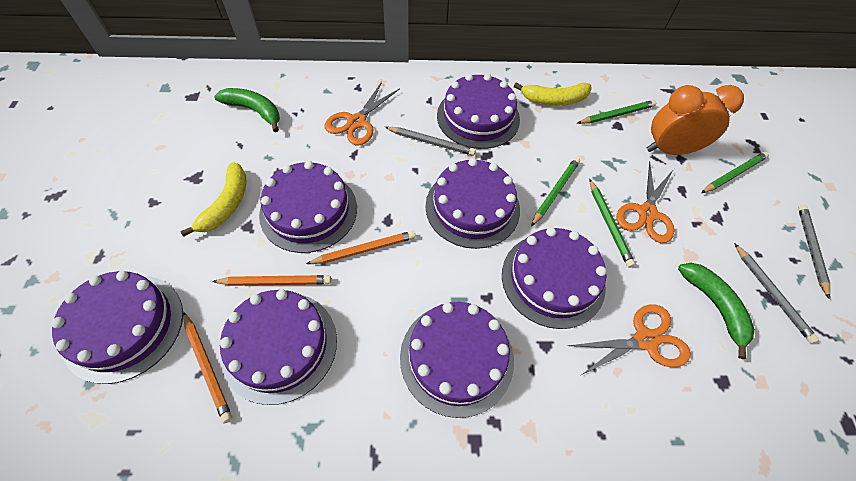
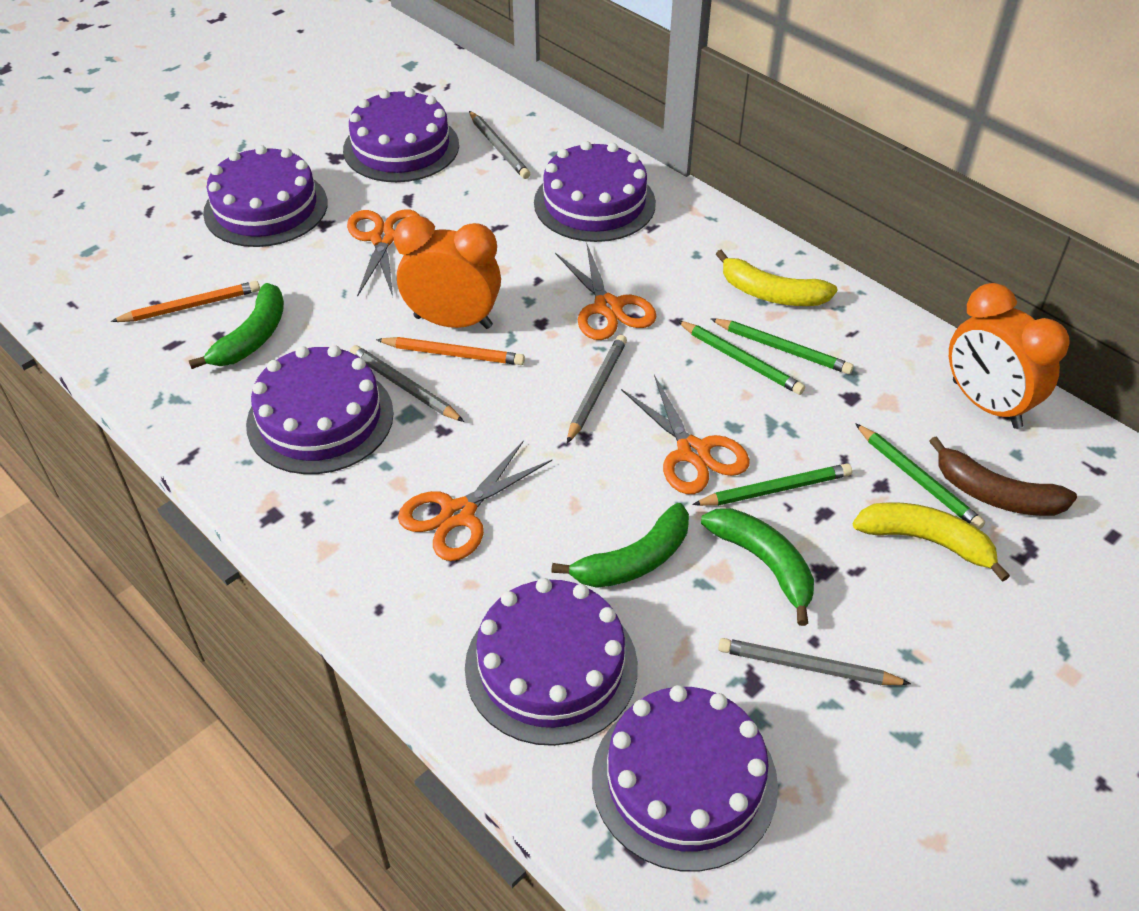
brown banana: none = 0 -> [929,436,1077,516] = 1
green banana: [214,88,280,132] [678,263,755,359] = 2 -> [189,283,284,369] [551,503,689,588] [701,508,814,626] = 3
grey pencil: [385,127,476,156] [734,243,819,343] [798,205,830,299] = 3 -> [350,345,464,422] [469,111,530,179] [567,335,627,443] [718,638,911,685] = 4
orange clock: [647,85,744,155] = 1 -> [394,215,501,329] [949,283,1070,429] = 2
orange pencil: [183,312,232,423] [212,275,331,286] [306,231,416,264] = 3 -> [111,281,260,322] [376,337,525,365] = 2
orange scissors: [325,82,400,145] [568,304,691,375] [616,161,675,243] = 3 -> [347,209,420,297] [398,440,552,561] [555,245,657,340] [621,375,750,494] = 4
purple cake: [51,271,183,384] [220,289,337,405] [259,161,357,253] [400,302,514,418] [425,158,520,249] [437,74,520,149] [502,227,607,329] = 7 -> [203,145,328,247] [246,345,394,474] [343,88,459,182] [465,578,638,746] [534,141,656,242] [592,685,778,872] = 6

